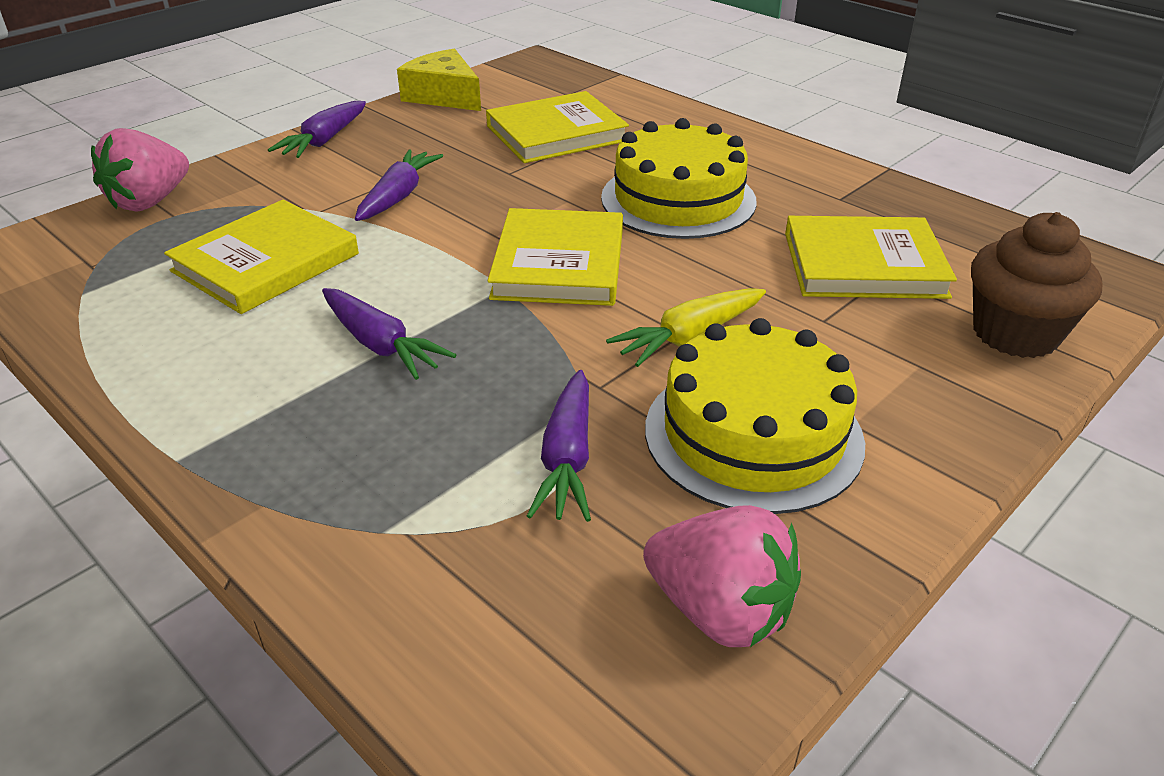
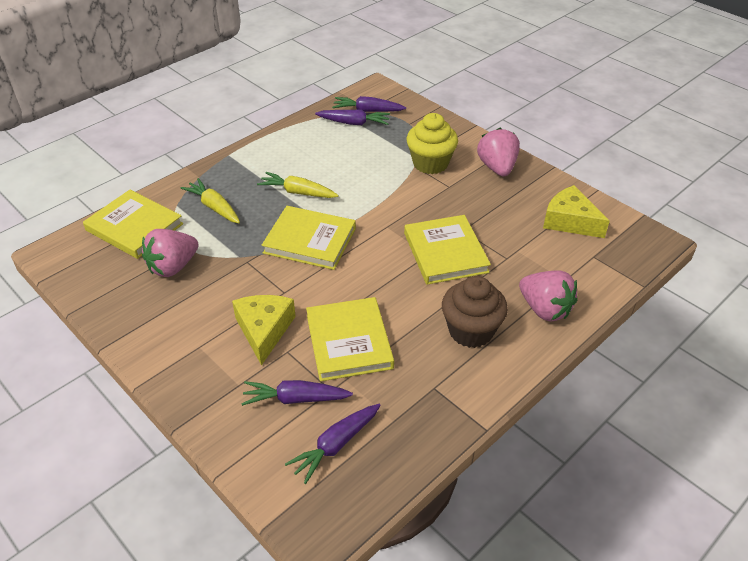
pink strawberry: [91,128,189,212] [643,505,801,647] = 2 -> [142,229,199,277] [477,128,520,176] [519,270,578,321] = 3
yellow cake: [601,118,757,239] [645,318,865,514] = 2 -> none = 0
yellow carrot: [606,288,766,367] = 1 -> [180,178,240,223] [257,172,339,198] = 2
yellow cheese: [397,49,481,111] = 1 -> [232,295,296,366] [543,185,610,238] = 2
yellow cupcake: none = 0 -> [406,113,458,174] = 1

